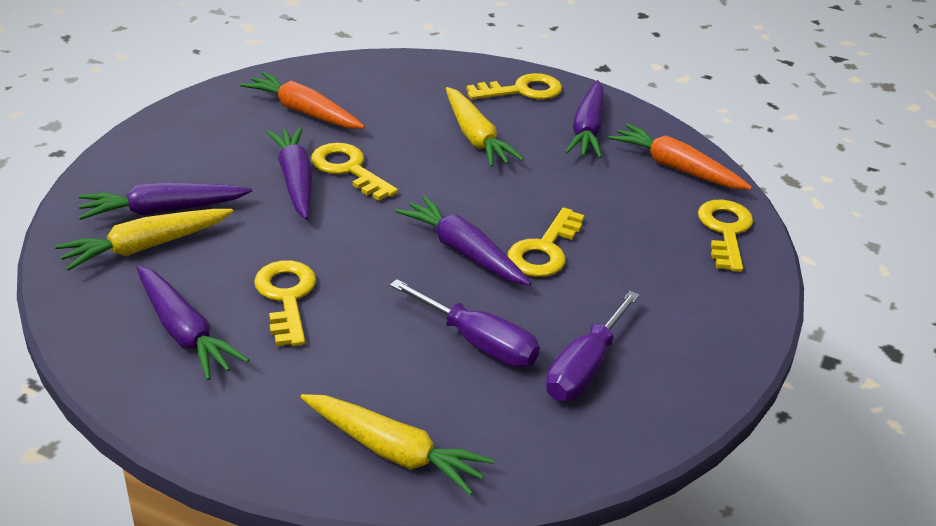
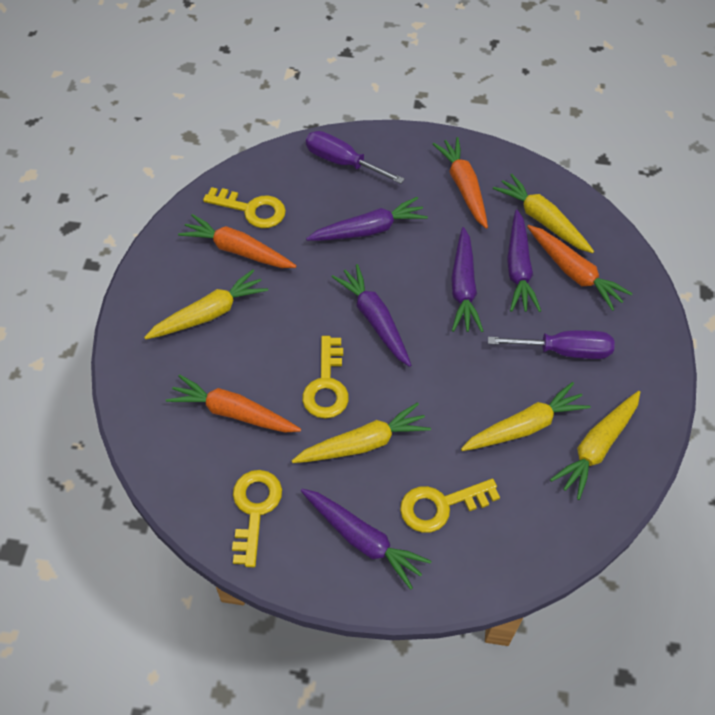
orange carrot: [240,72,365,129] [609,123,752,190] = 2 -> [166,374,301,433] [178,214,296,268] [432,137,488,229] [527,225,633,311] = 4
yellow carrot: [55,209,233,271] [300,394,494,496] [446,87,524,167] = 3 -> [144,269,268,339] [292,402,431,463] [461,382,591,451] [493,174,594,253] [550,391,640,500] = 5
yellow key: [254,260,316,346] [311,143,398,201] [466,73,562,99] [508,208,585,277] [698,200,753,272] = 5 -> [203,187,286,228] [232,470,282,567] [302,336,349,419] [400,479,500,533] = 4

